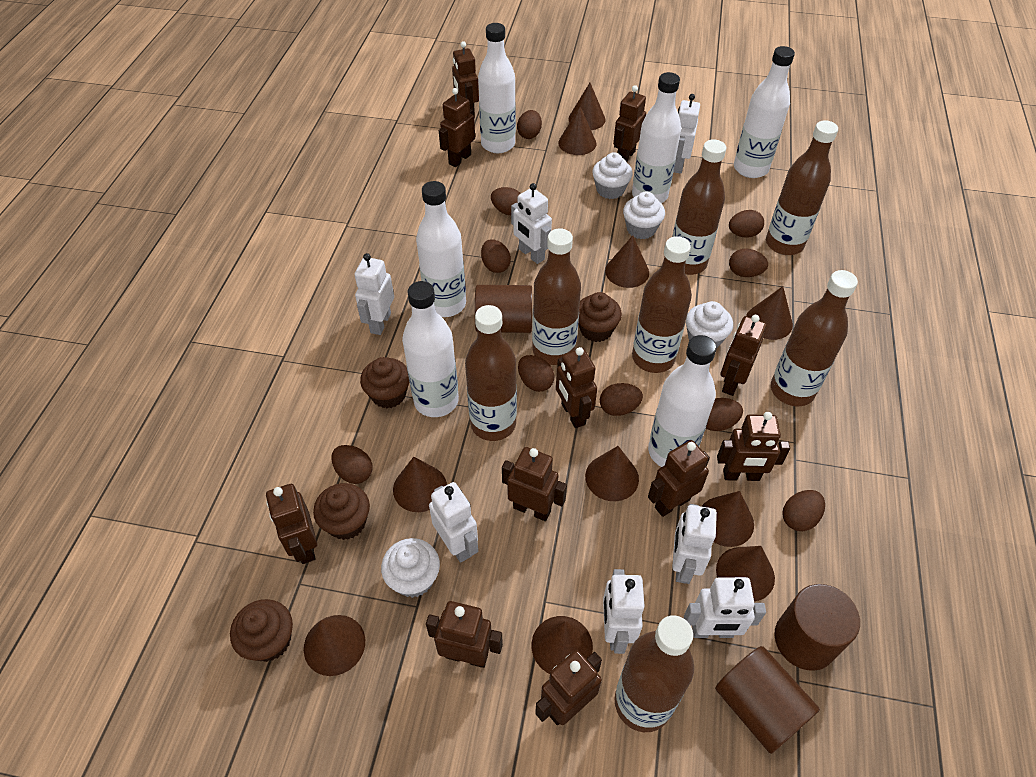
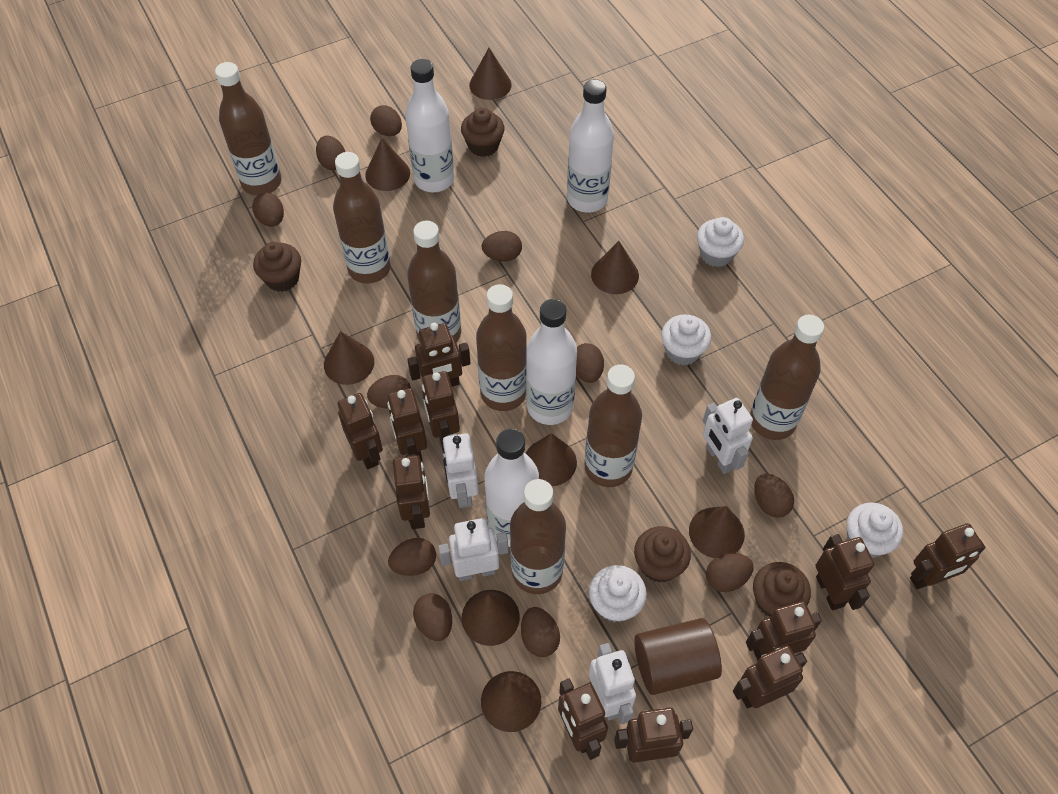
brown cone: [304,615,365,676] [393,457,447,512] [532,616,593,674] [558,107,596,155] [569,83,606,130] [585,446,639,501] [605,235,649,288] [701,491,754,547] [716,546,775,601] [746,286,793,340] = 10 -> [324,331,374,385] [365,138,410,191] [462,590,520,646] [469,48,511,100] [481,671,541,732] [525,433,577,486] [591,241,639,294] [689,506,745,558] = 8
brown cylinder: [475,285,532,333] [715,646,820,754] [774,584,860,671] = 3 -> [634,618,722,695] = 1
brown egg: [331,445,372,484] [481,239,511,273] [491,187,521,215] [517,110,542,139] [518,355,555,392] [600,383,643,416] [706,398,743,431] [729,210,764,238] [729,249,768,277] [782,490,825,531] = 10 -> [252,193,284,227] [316,136,345,170] [367,375,411,408] [370,105,402,136] [388,538,436,576] [413,593,452,641] [481,231,522,262] [521,607,560,657] [576,343,604,383] [706,553,754,592] [754,474,794,518] = 11
white bottle: [402,281,459,417] [416,181,466,317] [478,23,516,153] [632,72,681,203] [648,335,717,467] [734,46,795,178] = 6 -> [405,59,454,192] [485,428,539,547] [526,299,577,425] [567,79,614,213] = 4
white robot: [355,253,394,335] [429,482,478,563] [511,183,552,264] [603,569,644,654] [672,504,717,584] [674,94,700,174] [684,577,766,638] = 7 -> [438,518,508,581] [442,433,479,508] [589,643,636,724] [703,398,753,474] = 4

